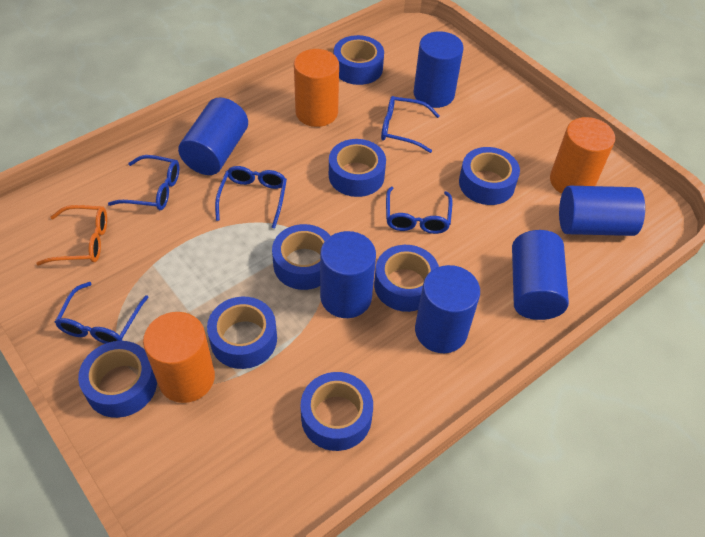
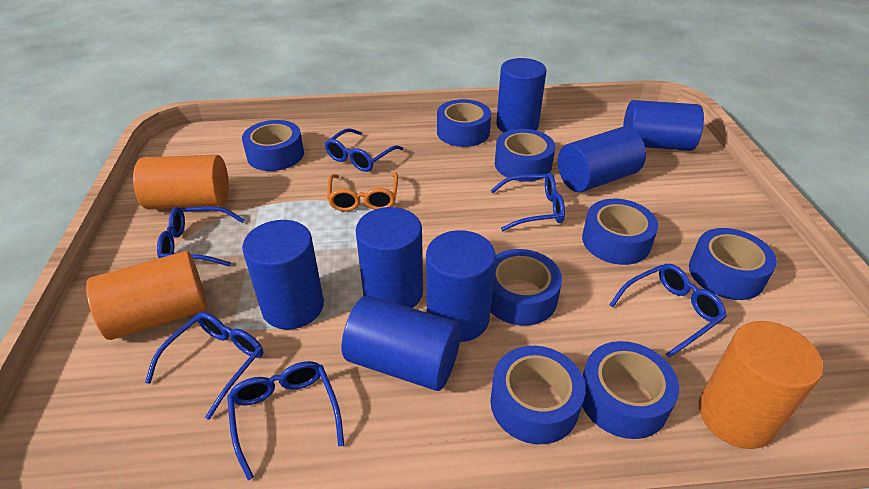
blue cylinder: [178,97,248,175] [320,231,376,318] [413,31,464,108] [415,265,480,353] [512,230,569,320] [559,186,645,236] = 6 -> [242,220,324,330] [342,295,461,391] [355,207,423,308] [426,230,496,342] [496,58,546,132] [558,127,646,192] [623,100,704,151] = 7
blue glasses: [55,282,149,344] [108,155,180,210] [215,166,287,228] [381,96,440,153] [386,187,452,234] = 5 -> [145,312,263,420] [157,206,245,267] [227,361,344,480] [325,128,403,172] [490,173,565,231] [609,264,727,358] = 6

